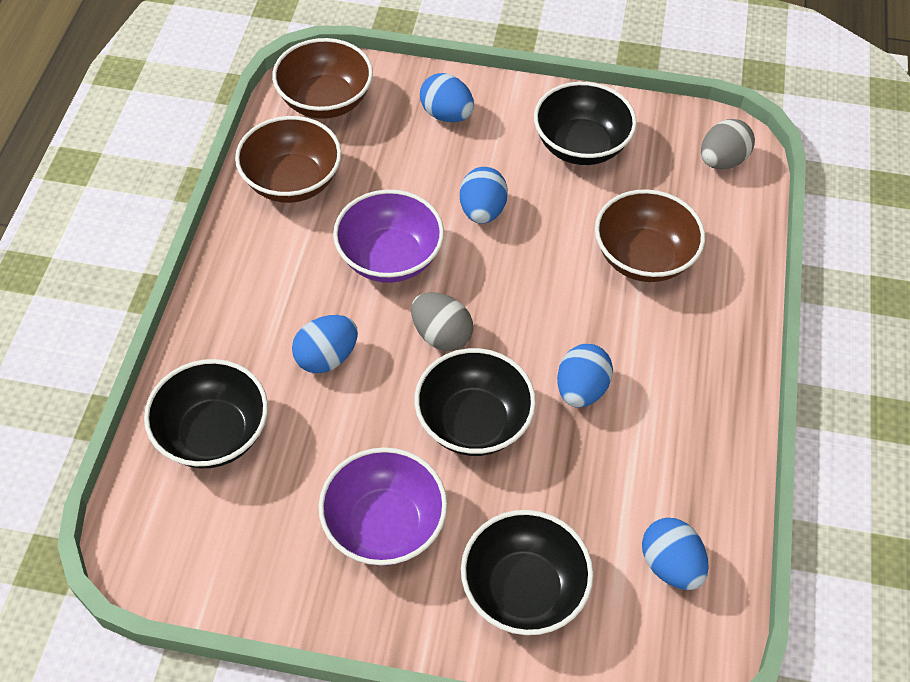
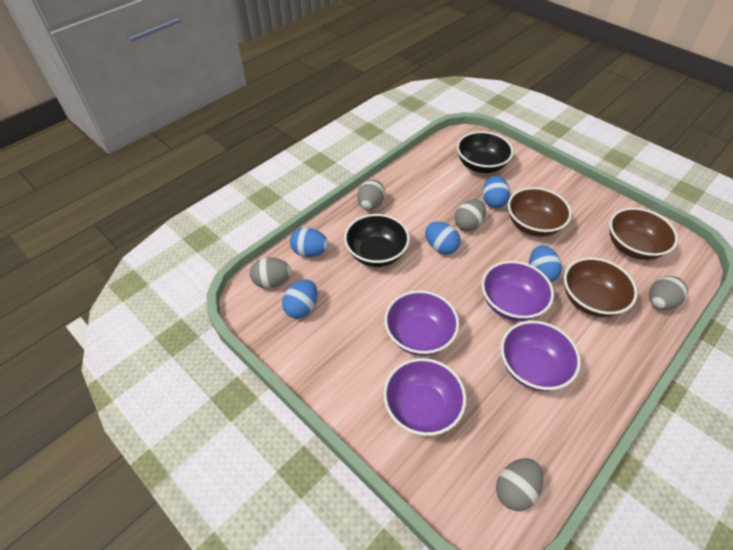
black bowl: [144,359,268,468] [414,348,536,456] [461,510,593,635] [534,82,637,165] = 4 -> [344,214,410,267] [457,131,513,173] = 2
grey egg: [411,292,473,351] [701,119,755,169] = 2 -> [250,257,291,288] [357,179,385,210] [454,199,486,231] [496,458,543,511] [649,276,688,310] = 5
purple bowl: [319,447,447,566] [333,190,444,283] = 2 -> [383,358,466,436] [384,290,459,356] [482,261,554,321] [501,321,581,391] = 4

